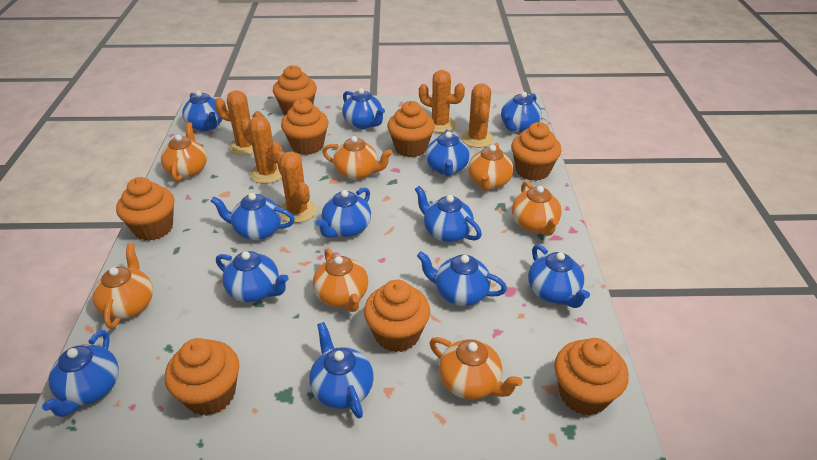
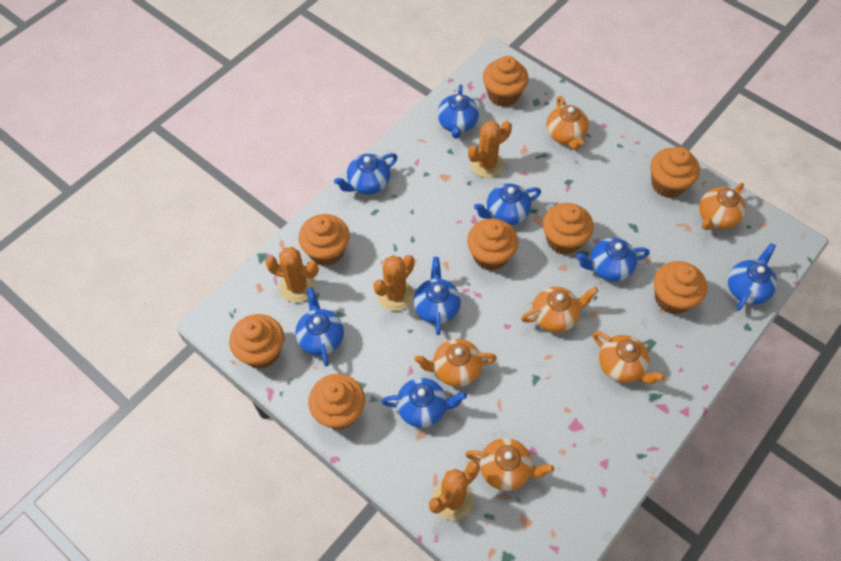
blue teapot: [42,330,119,417] [182,91,223,131] [211,193,295,240] [216,251,289,302] [309,322,374,419] [316,188,371,238] [342,88,385,129] [415,186,482,242] [417,251,507,306] [425,129,470,176] [501,92,542,133] [528,244,590,308] = 12 -> [295,287,344,367] [334,153,397,195] [381,378,467,428] [413,257,461,335] [437,85,479,139] [474,183,541,225] [576,238,650,282] [728,243,777,311] = 8
orange cactus: [214,90,263,155] [241,116,282,184] [276,151,317,223] [419,70,465,133] [461,83,494,148] = 5 -> [265,247,319,303] [373,255,415,311] [429,461,480,521] [468,121,512,178] = 4
orange teapot: [92,244,153,329] [161,122,207,182] [313,248,368,312] [322,136,393,180] [430,337,523,400] [468,143,513,191] [512,181,562,236] = 7 -> [414,339,497,387] [465,438,554,491] [521,287,598,333] [546,96,589,150] [593,331,665,384] [699,183,746,230] = 6

